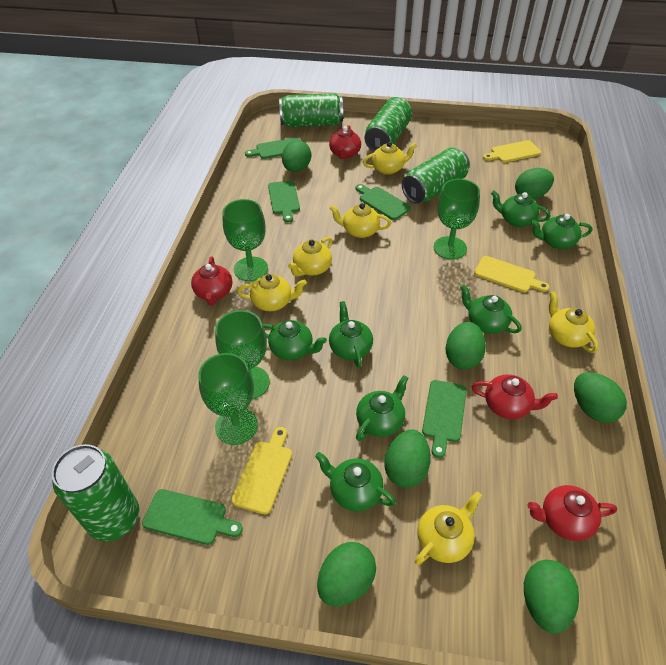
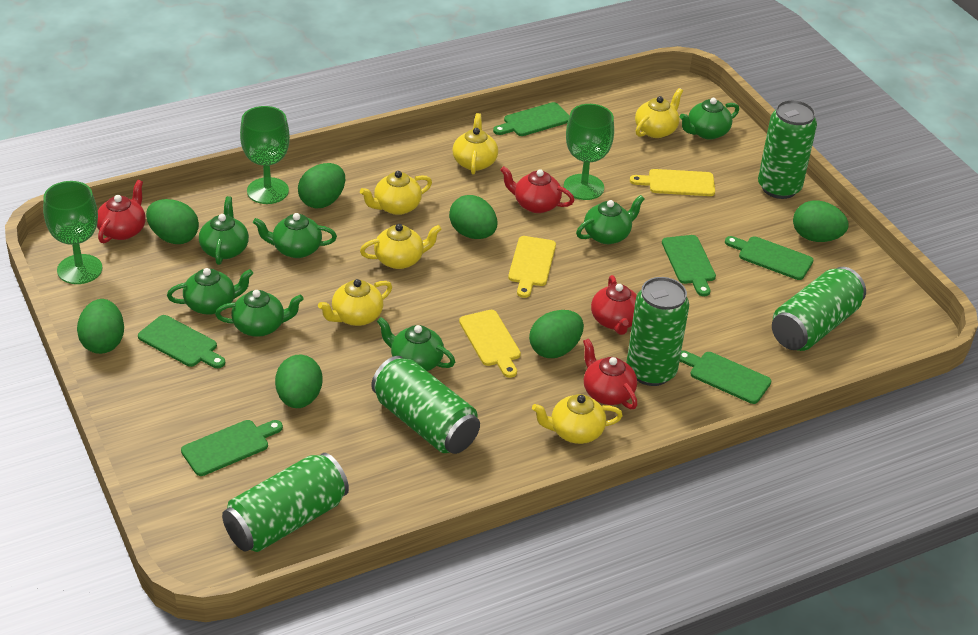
green can: [52,444,139,542] [279,93,343,127] [365,97,412,152] [402,147,470,204] = 4 -> [222,453,349,552] [371,356,480,454] [626,277,689,386] [758,100,817,199] [772,267,866,351] = 5
green cutting board: [142,489,243,545] [245,137,300,159] [268,181,300,223] [355,184,411,220] [422,380,467,458] = 5 -> [138,315,225,368] [181,420,283,476] [493,102,570,136] [662,235,716,296] [680,350,771,404] [725,236,813,280] = 6
green goblet: [198,353,258,445] [215,310,270,399] [223,199,268,281] [433,179,480,260] = 4 -> [43,181,103,284] [240,106,290,204] [564,104,614,200] = 3

